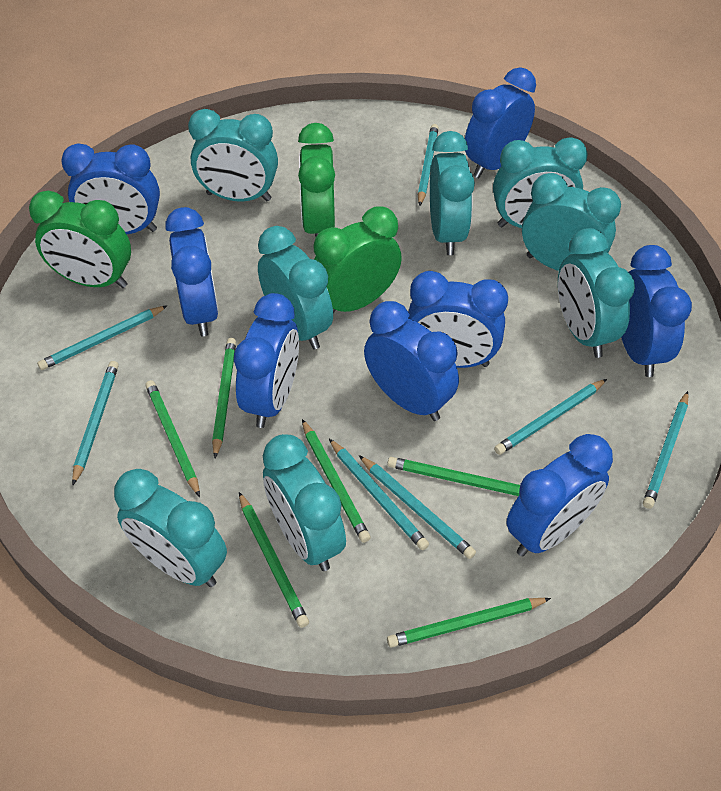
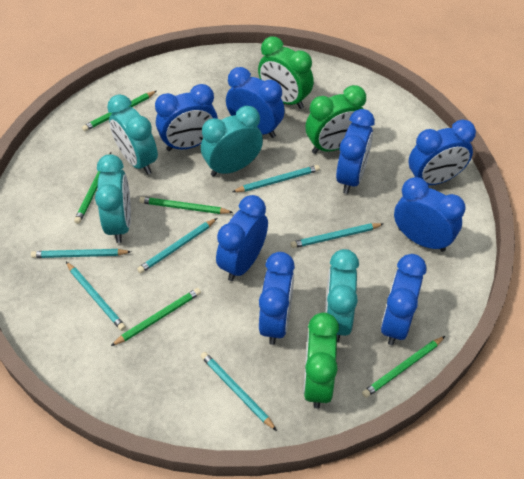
green pencil: [145,380,200,497] [212,338,236,458] [239,492,309,628] [302,419,371,543] [387,457,520,496] [387,598,551,648] = 6 -> [74,152,111,224] [82,91,157,132] [111,288,201,346] [139,197,233,214] [362,336,445,398] = 5
turquoise clock: [114,469,227,587] [188,109,278,202] [258,226,333,350] [263,434,346,571] [430,131,475,255] [493,137,588,228] [522,173,621,271] [558,228,635,358] = 8 -> [95,154,131,243] [107,94,158,175] [201,106,263,176] [325,249,359,342] = 4
turquoise pencil: [37,305,168,370] [72,361,119,486] [329,439,429,550] [359,455,476,559] [418,124,439,206] [494,379,607,455] [643,391,688,509] = 7 -> [31,249,131,258] [66,262,126,331] [137,218,217,274] [201,352,277,431] [232,165,320,192] [291,223,383,248] = 6

